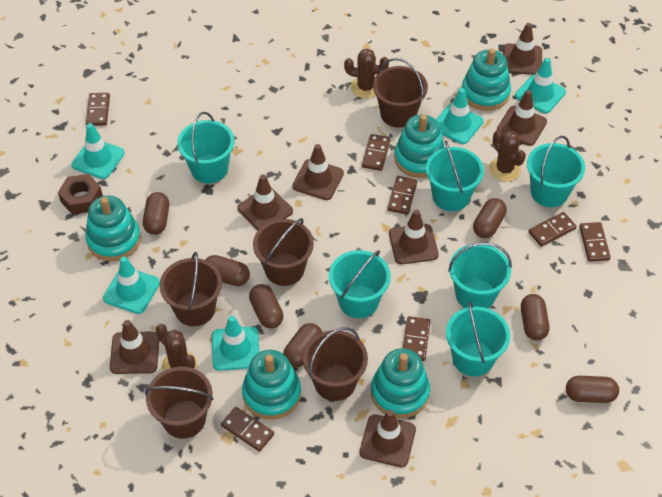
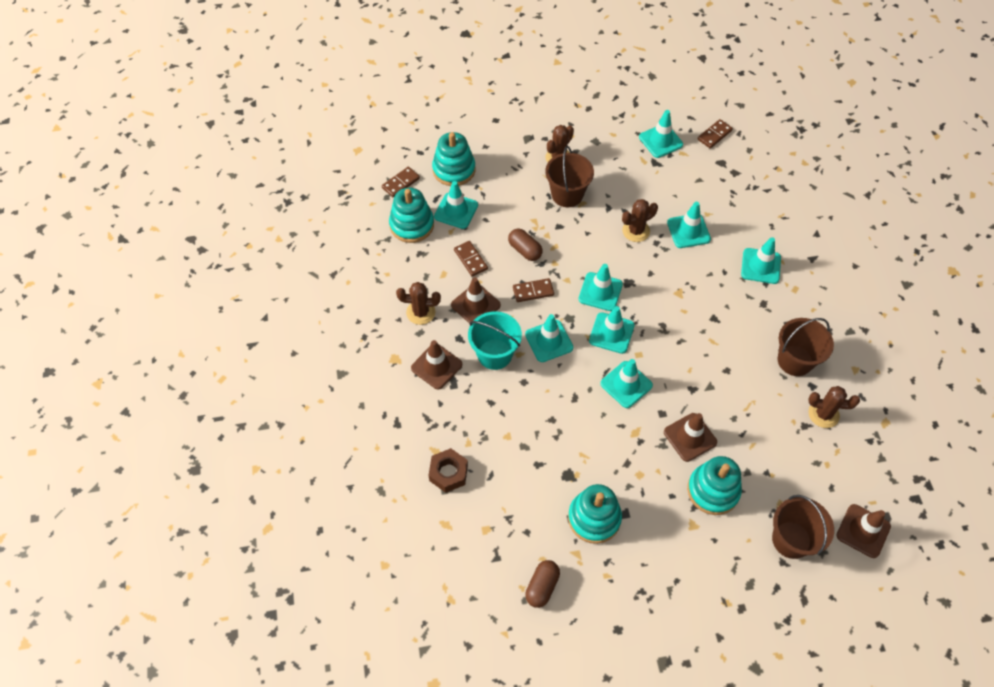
brown bucket: [145,367,214,439] [159,252,222,326] [253,218,314,286] [303,327,368,401] [373,58,428,128] = 5 -> [545,146,594,207] [772,495,834,559] [778,318,834,376] = 3
brown cactus: [155,324,197,372] [344,49,389,98] [489,130,526,181] = 3 -> [396,282,441,325] [546,125,574,163] [622,199,658,242] [808,386,860,428] = 4
brown capsule: [143,192,169,235] [205,255,250,286] [249,284,283,329] [283,323,322,367] [473,198,507,238] [521,294,549,341] [566,376,619,403] = 7 -> [508,229,542,261] [525,560,560,608] = 2
brown domino: [86,93,110,126] [221,407,274,452] [362,134,391,171] [387,176,417,215] [403,316,430,361] [528,212,577,247] [579,222,611,262] = 7 -> [382,167,420,198] [454,241,488,277] [513,278,554,302] [697,119,733,149] = 4
brown traffic cone: [110,320,159,374] [238,175,293,230] [292,144,344,200] [359,410,416,467] [389,209,439,264] [497,90,547,146] [503,23,542,75] = 7 -> [411,340,462,389] [451,277,501,323] [664,413,717,462] [837,504,891,558] = 4
turquoise bucket: [177,112,234,184] [329,250,391,318] [426,141,484,211] [446,301,510,377] [448,242,512,308] [527,136,585,207] = 6 -> [468,311,522,370] = 1
turquoise stacking toy: [85,196,141,261] [242,350,301,420] [371,348,430,418] [394,115,445,178] [462,48,511,111] = 5 -> [389,188,434,243] [432,132,475,186] [568,484,622,544] [687,456,742,515] = 4
turquoise traffic cone: [71,123,125,179] [103,256,160,314] [212,316,259,371] [436,88,484,144] [515,58,566,113] = 5 -> [434,181,478,229] [525,314,573,362] [578,264,623,311] [589,306,635,354] [600,359,653,408] [639,110,683,158] [667,202,711,248] [741,237,781,284] = 8

